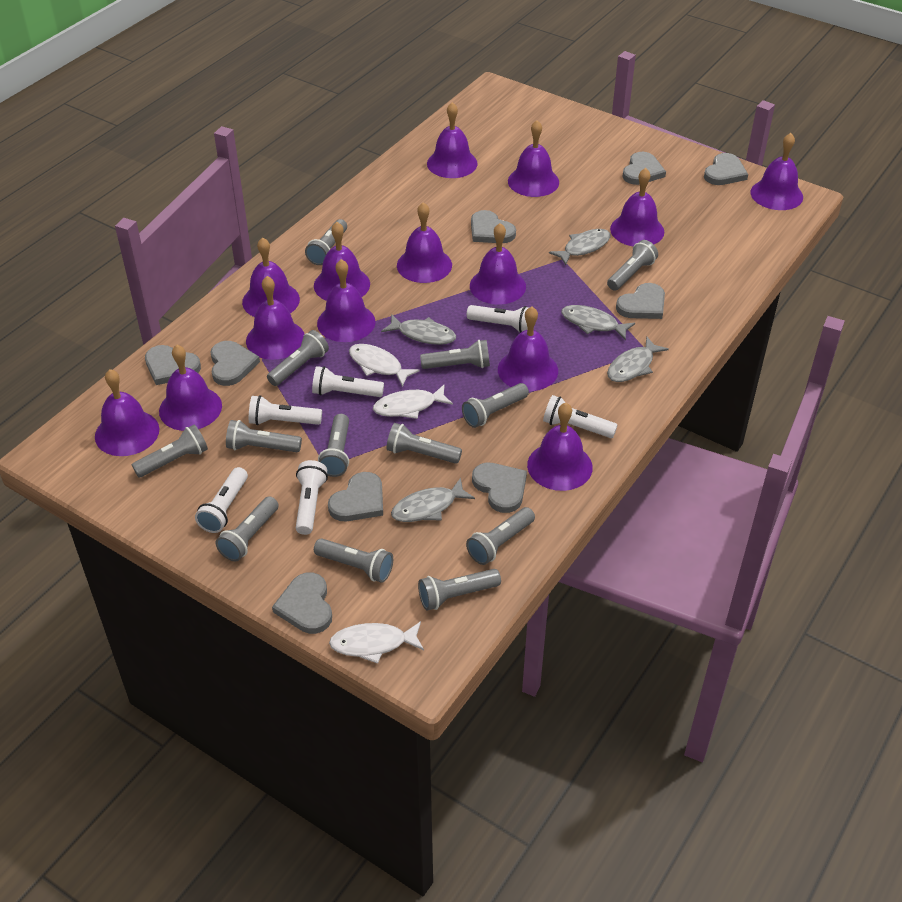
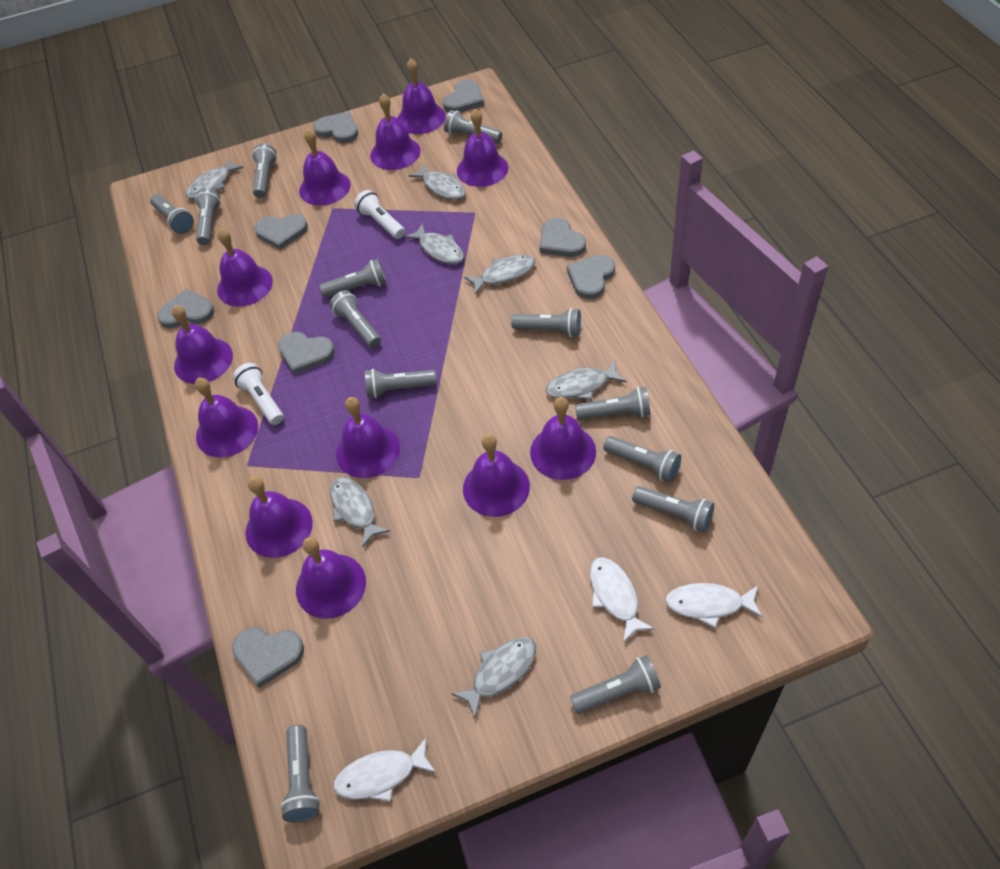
grey fish: [381,314,456,345] [391,478,475,522] [549,229,611,265] [561,305,635,340] [607,337,669,382] = 5 -> [185,159,244,199] [330,477,390,548] [404,223,464,264] [409,164,465,200] [451,637,536,718] [464,255,535,295] [546,360,627,400] = 7
grey heart: [145,345,201,385] [210,341,260,386] [272,572,332,634] [328,472,383,521] [471,210,516,243] [472,463,527,513] [616,283,665,319] [622,152,666,185] [704,153,748,185] = 9 -> [157,289,214,328] [232,627,304,688] [255,214,308,250] [278,332,335,375] [314,112,358,143] [443,80,484,112] [539,218,586,257] [567,255,615,299] = 8
purple bell: [95,369,159,456] [159,345,222,431] [242,237,300,317] [246,276,304,360] [314,222,370,301] [317,259,375,342] [397,202,452,283] [427,102,478,178] [470,223,526,305] [498,307,558,391] [508,120,559,197] [527,403,593,491] [610,168,664,246] [750,133,803,210] = 14 -> [172,305,233,384] [195,378,258,458] [217,228,273,307] [245,477,313,558] [296,537,366,619] [299,129,351,206] [336,397,400,478] [370,94,421,170] [397,59,446,134] [457,109,508,187] [463,434,530,517] [530,397,596,480] = 12
white flashlight: [195,467,248,533] [249,395,322,425] [296,460,328,535] [312,366,384,397] [467,305,529,333] [543,395,617,438] = 6 -> [233,363,284,425] [354,190,405,239] = 2

